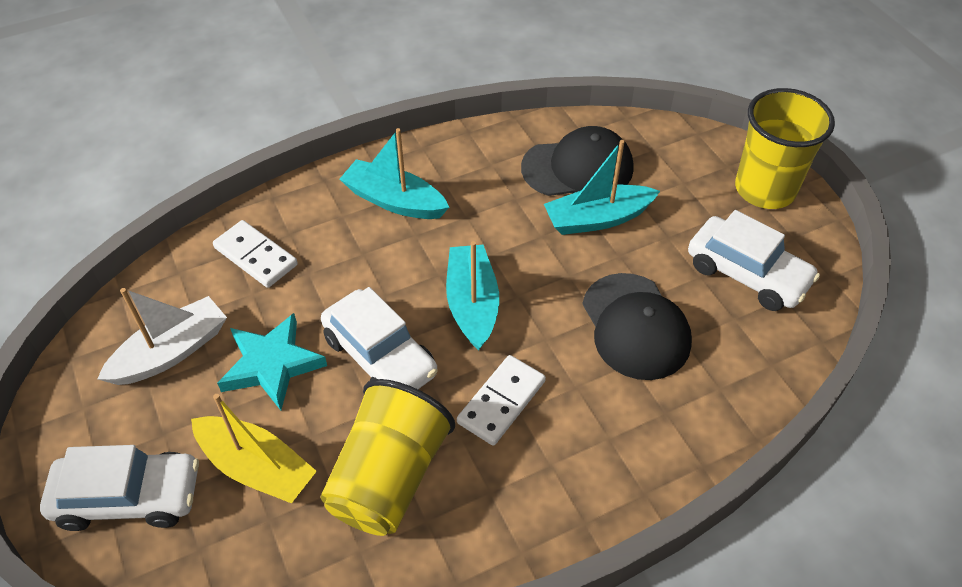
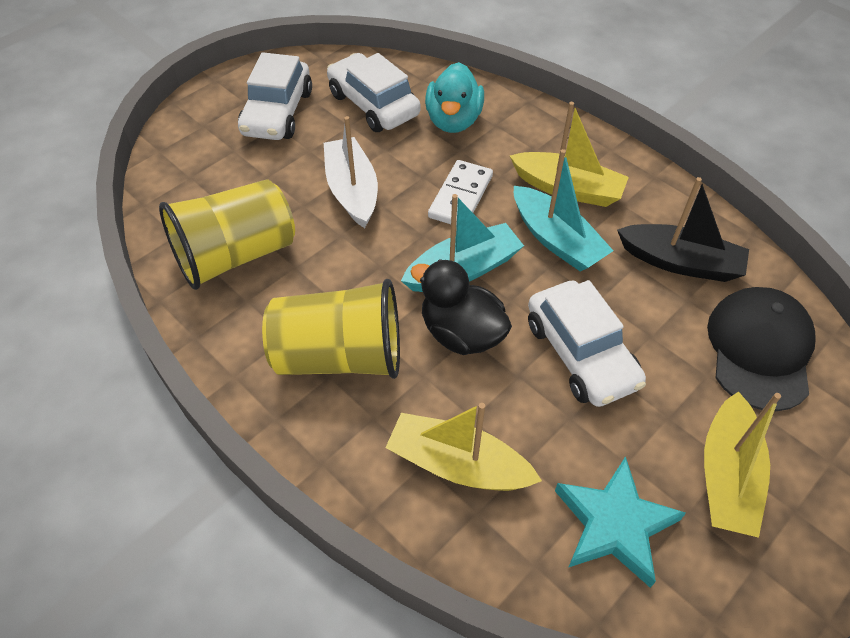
black boat: none = 0 -> [617,177,749,282] = 1
black cap: [521,126,633,196] [582,273,692,380] = 2 -> [707,287,816,411] = 1
black duck: none = 0 -> [410,259,512,355] = 1
turquoise boat: [340,128,449,219] [446,241,499,351] [544,140,660,235] = 3 -> [401,194,524,292] [514,149,613,272] = 2
turquoise duck: none = 0 -> [425,62,484,133] = 1
white domino: [213,220,298,288] [457,355,546,446] = 2 -> [428,160,493,226] = 1
yellow boat: [191,394,317,503] = 1 -> [385,403,542,491] [510,102,629,207] [704,391,781,538] = 3

